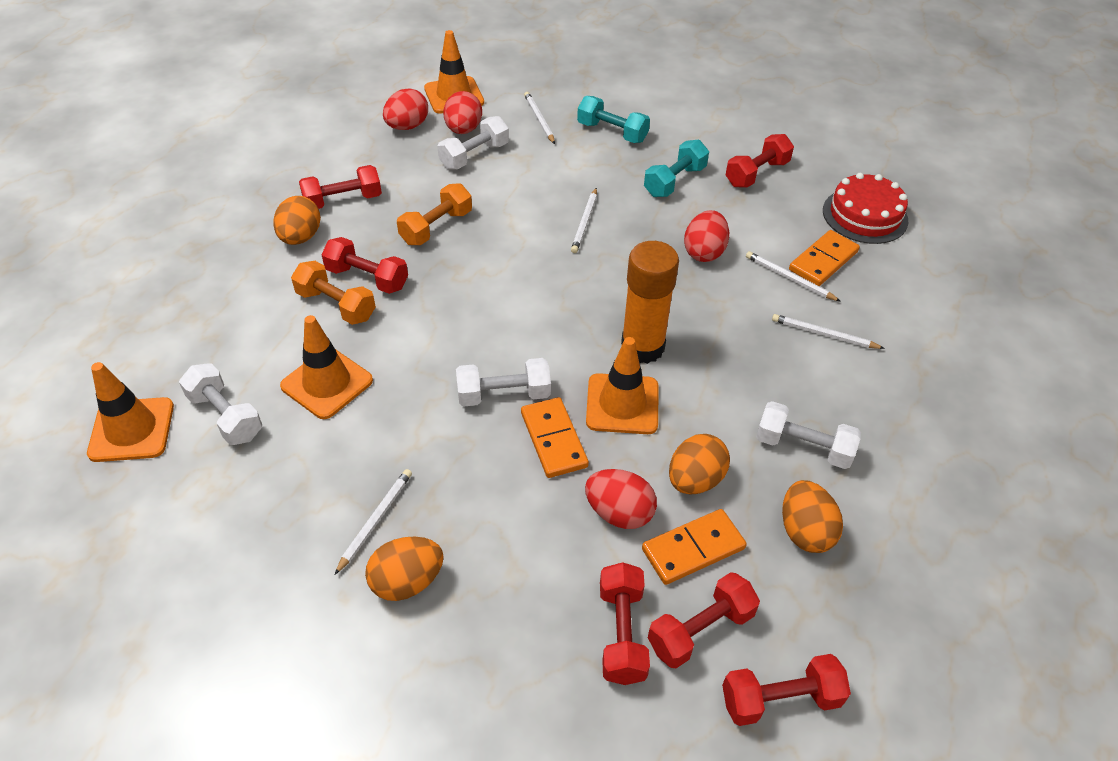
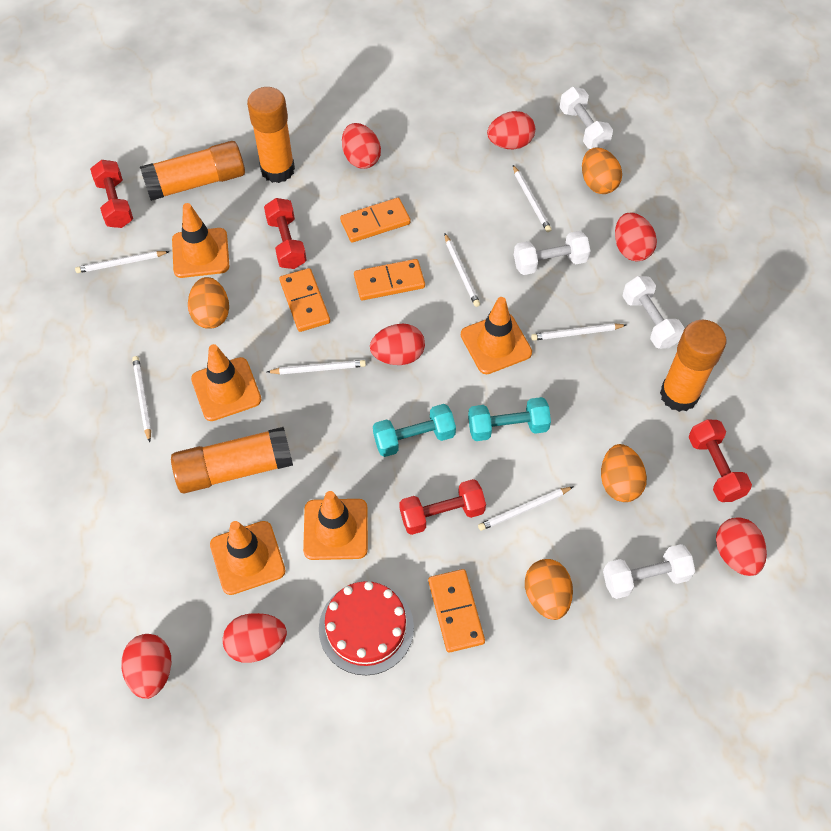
orange domino: [521,397,589,478] [642,509,747,585] [789,230,860,286] = 3 -> [279,268,330,332] [340,198,411,243] [354,259,425,300] [428,569,485,653] = 4
orange dumbbell: [291,261,376,325] [397,183,472,245] = 2 -> none = 0
orange glue stick: [621,241,679,364] = 1 -> [140,141,245,201] [171,427,293,493] [247,87,295,183] [660,320,726,412] = 4
orange traffic cone: [87,362,174,462] [280,315,373,419] [424,30,484,114] [586,337,658,434] = 4 -> [172,203,229,278] [191,344,261,421] [210,521,286,595] [303,491,368,560] [461,297,532,374] = 5
red dumbbell: [299,165,382,209] [321,237,408,294] [600,562,650,685] [648,572,760,668] [722,654,851,726] [726,134,794,188] = 6 -> [90,160,133,228] [264,198,306,269] [399,479,486,535] [689,419,752,502] = 4
red egg: [383,88,428,130] [443,91,482,134] [585,469,657,529] [684,210,729,262] = 4 -> [121,634,171,699] [222,613,287,663] [342,123,381,169] [370,324,425,365] [487,111,535,149] [615,212,657,261] [716,517,767,576] = 7
white pencil: [335,469,412,574] [524,92,555,144] [571,188,597,253] [746,251,841,302] [772,314,885,349] = 5 -> [75,251,170,273] [132,356,151,442] [267,360,366,374] [445,234,480,307] [478,486,574,531] [513,165,552,232] [531,323,626,341] = 7

